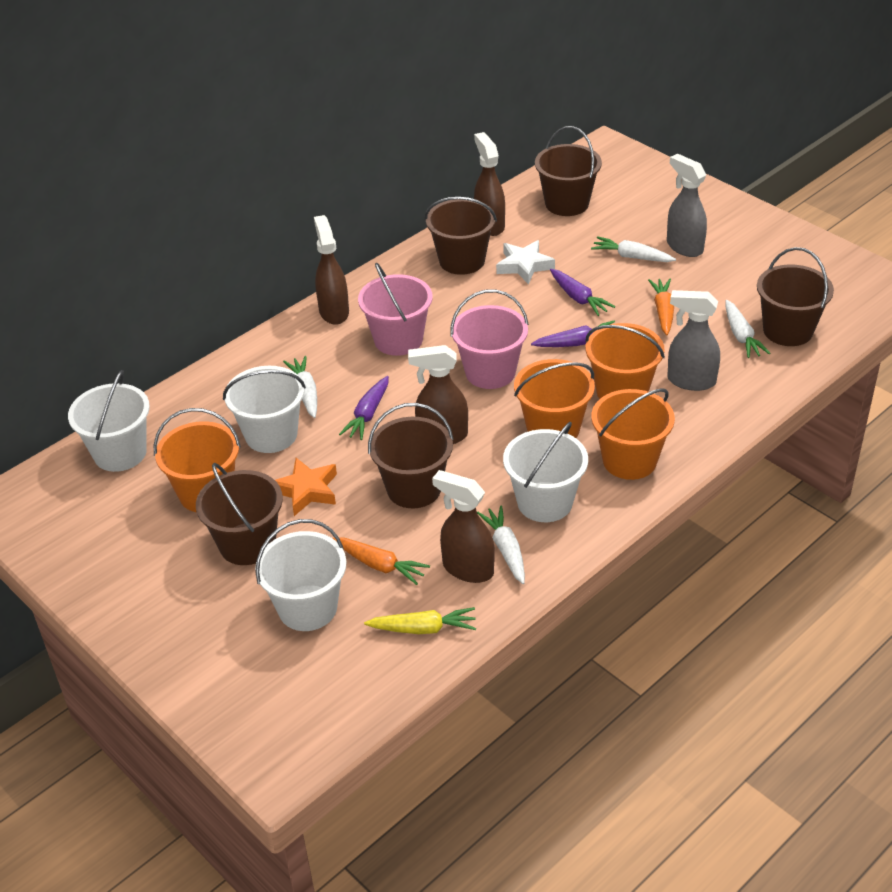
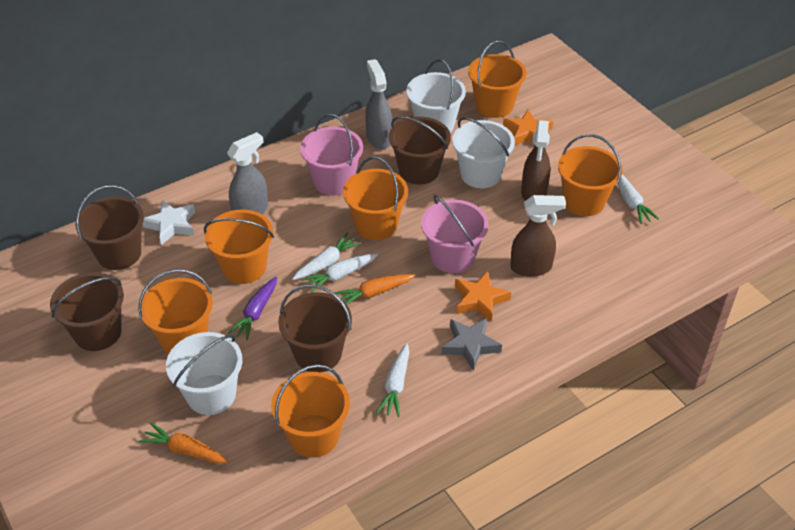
brown bucket: [196,463,283,565] [368,403,454,508] [425,197,497,275] [535,126,602,216] [757,247,834,346] = 5 -> [50,272,124,351] [75,185,144,270] [278,284,352,372] [389,116,451,185] = 4
brown spray bottle: [314,215,349,325] [408,345,468,444] [432,470,495,583] [474,132,505,236] = 4 -> [510,195,566,277] [521,120,550,201] = 2
grey star: none = 0 -> [441,318,502,371] = 1
orange bucket: [154,408,241,512] [514,359,595,438] [585,323,665,399] [591,388,675,480] = 4 -> [138,269,213,354] [204,210,274,284] [271,364,350,458] [343,156,408,240] [468,41,527,118] [558,134,623,216] = 6
orange star: [275,458,337,516] = 1 -> [455,271,511,322] [503,110,553,146] = 2
purple carrot: [339,376,389,440] [531,321,615,347] [550,269,615,316] = 3 -> [228,276,277,340] = 1
white bucket: [68,370,150,472] [223,366,306,453] [255,519,346,631] [503,422,588,522] = 4 -> [166,332,242,415] [406,59,466,132] [452,117,515,188] = 3
yellow carrot: [364,607,476,634] = 1 -> none = 0

